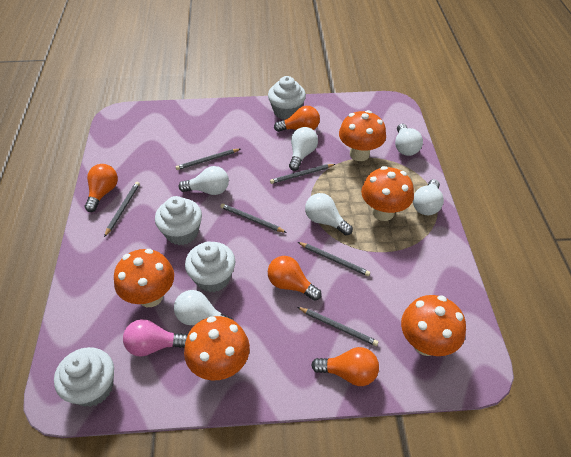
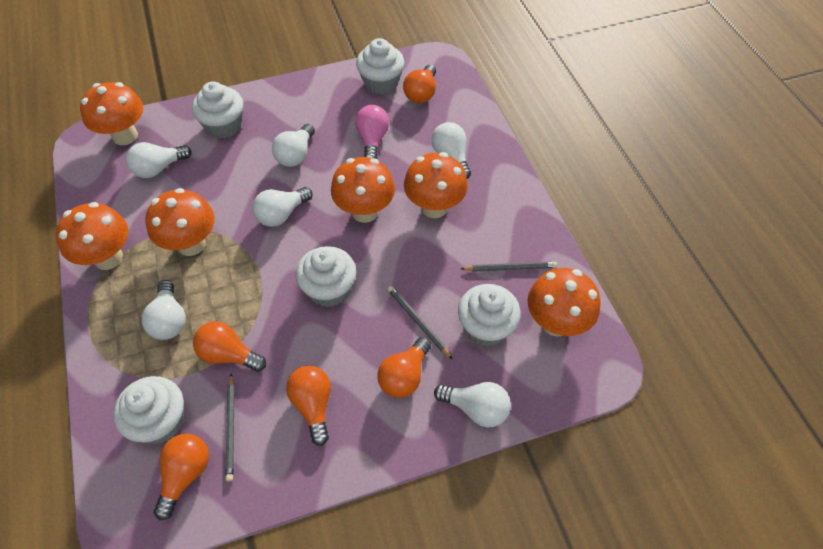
grey pencil: [104,182,140,237] [176,149,240,170] [220,204,287,233] [270,164,335,184] [297,307,378,346] [298,242,370,276] = 6 -> [225,373,235,482] [387,286,453,360] [461,262,557,272] = 3
orange light bulb: [85,164,118,212] [268,256,322,301] [274,106,320,132] [311,347,379,386] = 4 -> [154,434,209,521] [193,321,266,372] [286,366,331,446] [377,337,431,398] [403,65,436,103] = 5
orange mushroom: [114,249,174,307] [184,316,250,380] [339,110,386,161] [361,166,414,221] [401,295,466,356] = 5 -> [55,202,128,270] [80,82,143,145] [145,188,215,256] [331,157,395,223] [404,152,468,218] [528,268,601,337] = 6
white cupcake: [54,347,114,407] [155,196,202,245] [185,242,235,292] [268,76,306,120] = 4 -> [113,376,184,444] [192,81,243,139] [296,246,356,307] [356,38,404,95] [458,284,521,347] = 5

